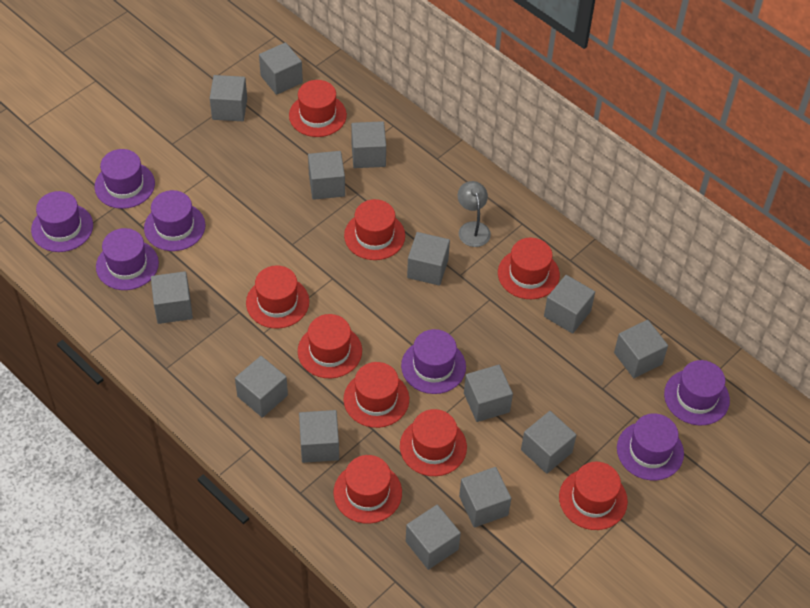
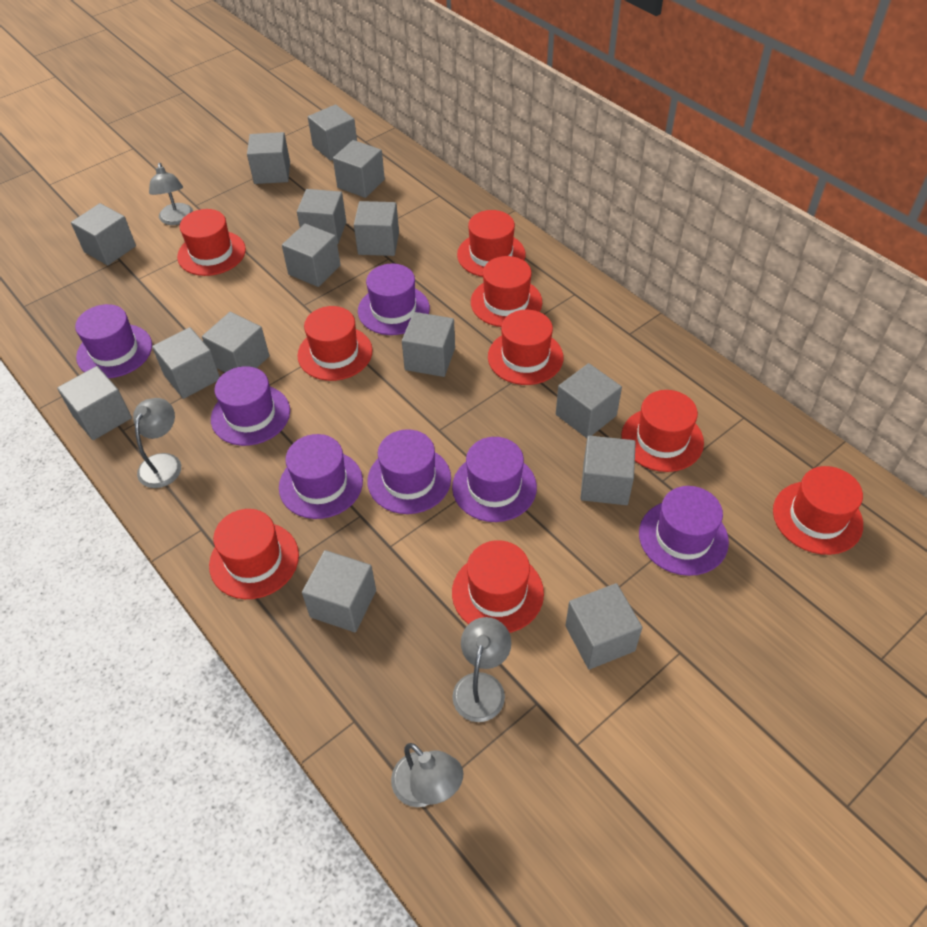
grey cube: [151,271,193,324] [210,75,247,121] [235,356,288,418] [259,42,303,95] [299,410,339,463] [308,151,345,200] [351,121,386,168] [406,505,461,570] [407,232,450,286] [459,467,511,528] [464,365,513,422] [521,411,576,474] [544,275,595,334] [614,320,668,378] = 14 -> [57,366,132,440] [71,203,136,266] [152,327,220,399] [202,312,269,372] [247,132,290,184] [282,223,341,287] [297,189,346,244] [302,550,376,632] [308,104,357,161] [333,140,385,198] [354,201,399,256] [402,312,455,377] [556,363,622,438] [565,583,643,669] [580,436,636,505] = 15
grey lamp: [458,181,491,247] = 1 -> [133,398,181,488] [149,163,193,225] [391,743,463,807] [452,617,511,722] = 4

